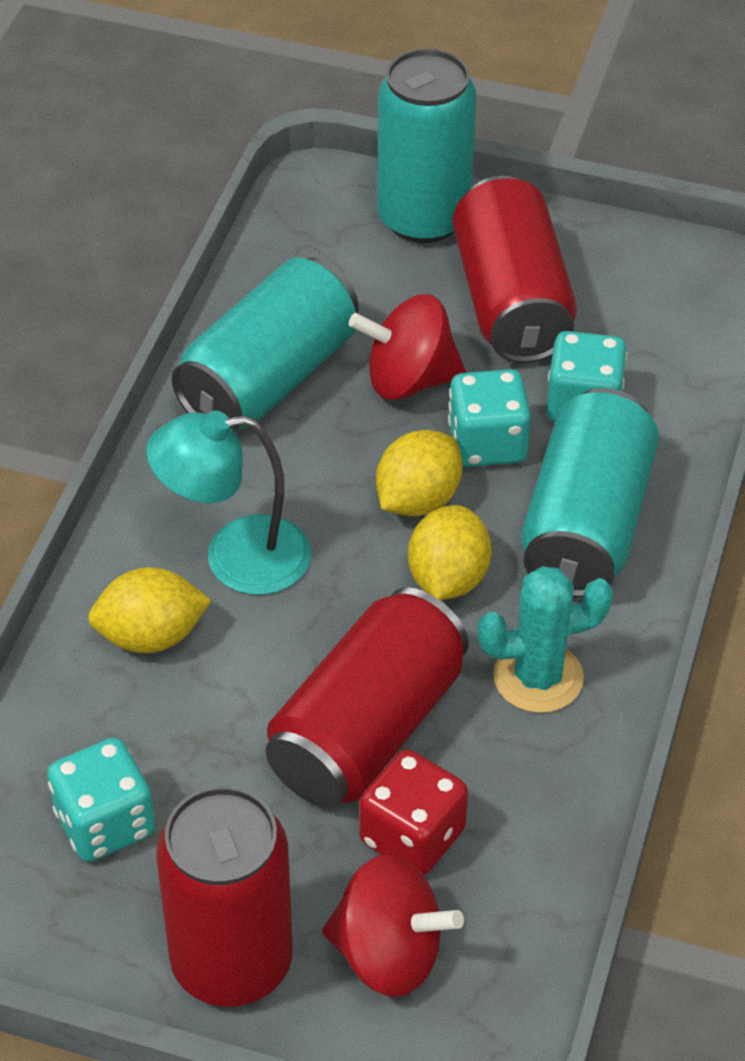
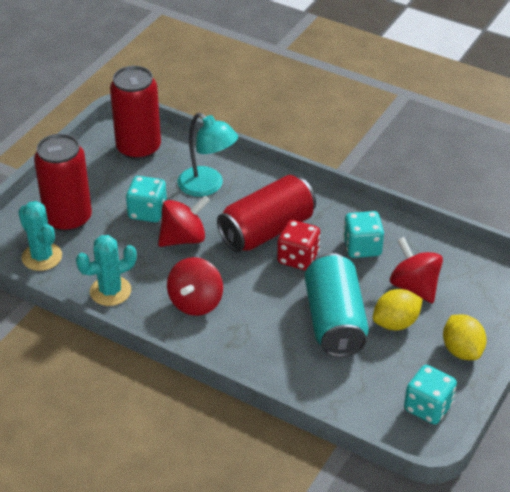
red spinning top: [322,854,464,997] [349,294,466,400] = 2 -> [158,196,210,247] [167,257,223,316] [390,237,443,303] = 3
turquoise cactus: [477,566,613,713] = 1 -> [18,201,62,271] [76,235,137,306] = 2
turquoise can: [172,258,359,432] [377,49,476,243] [521,388,659,598] = 3 -> [305,253,369,358] = 1
yellow lemon: [88,567,212,653] [376,430,462,516] [408,505,492,600] = 3 -> [373,289,423,330] [443,314,487,360] = 2

